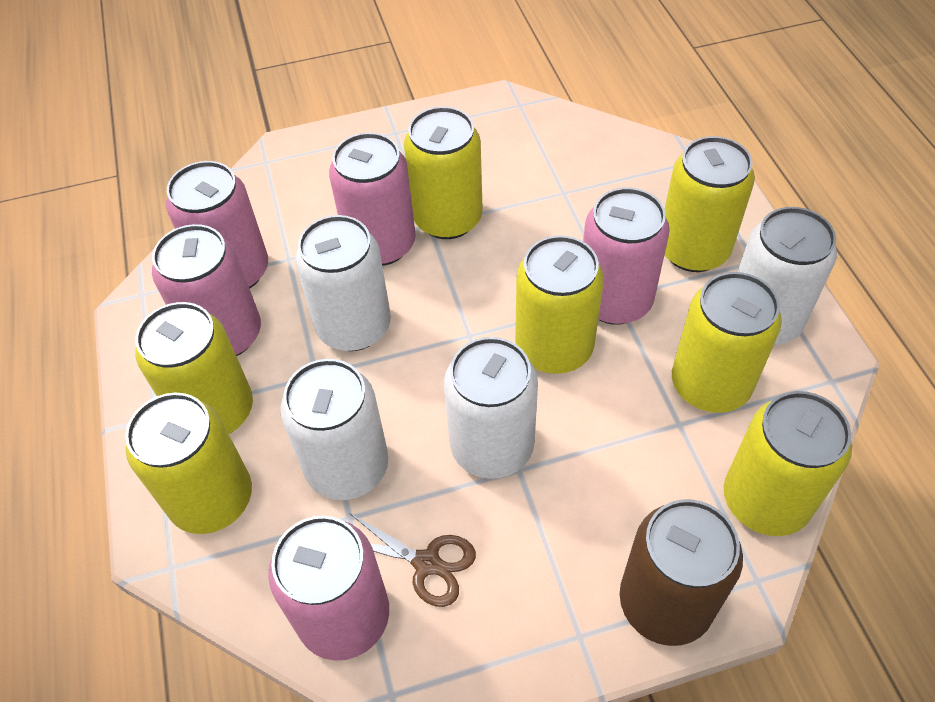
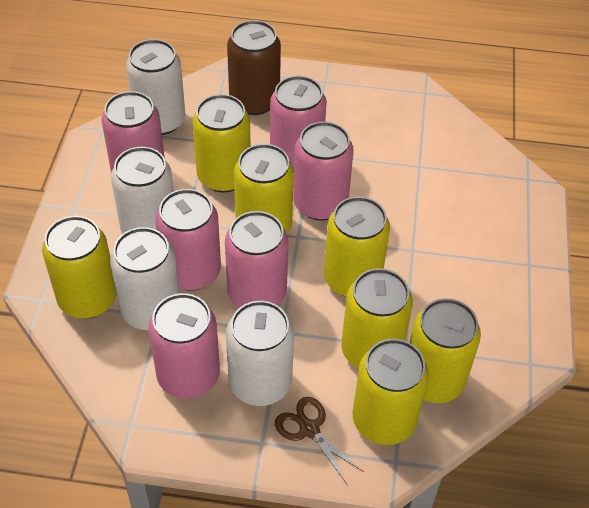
pink can: [152,224,261,356] [166,161,268,288] [268,516,389,661] [329,132,416,266] [583,187,670,325] = 5 -> [102,91,165,173] [148,293,220,399] [155,189,221,291] [225,211,288,308] [270,76,327,169] [293,122,354,220] = 6

